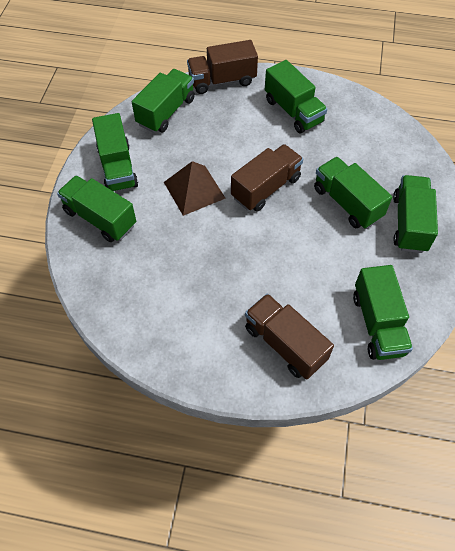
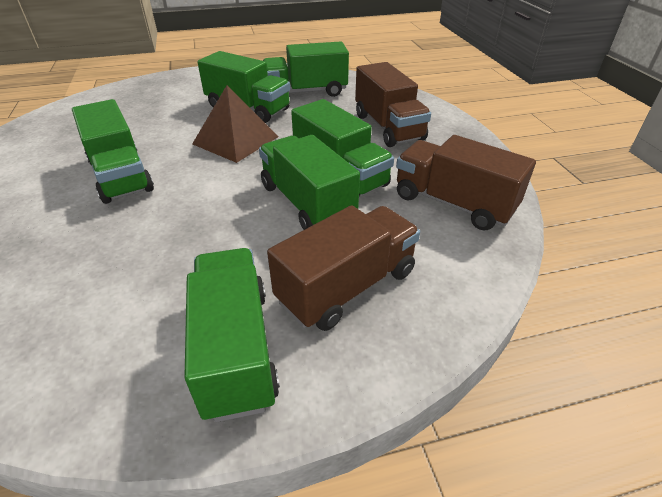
green truck: [57,175,136,242] [92,113,138,191] [132,69,195,133] [265,60,327,133] [314,157,392,229] [353,265,413,360] [393,175,438,253] = 7 -> [72,99,154,204] [184,248,280,422] [197,51,290,123] [259,135,360,230] [263,41,349,97] [291,99,394,196] = 6

